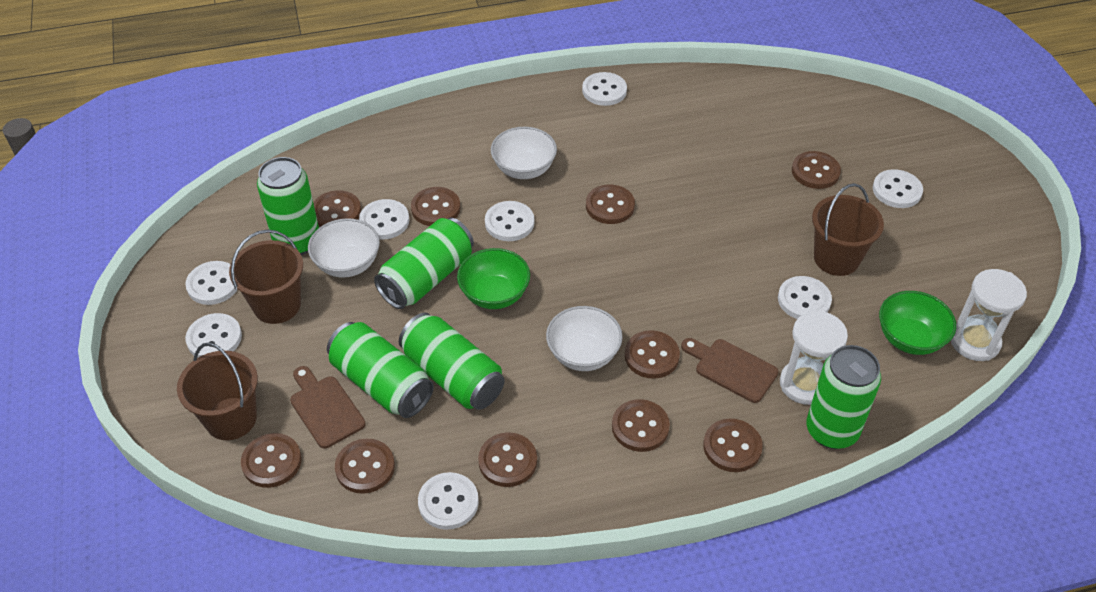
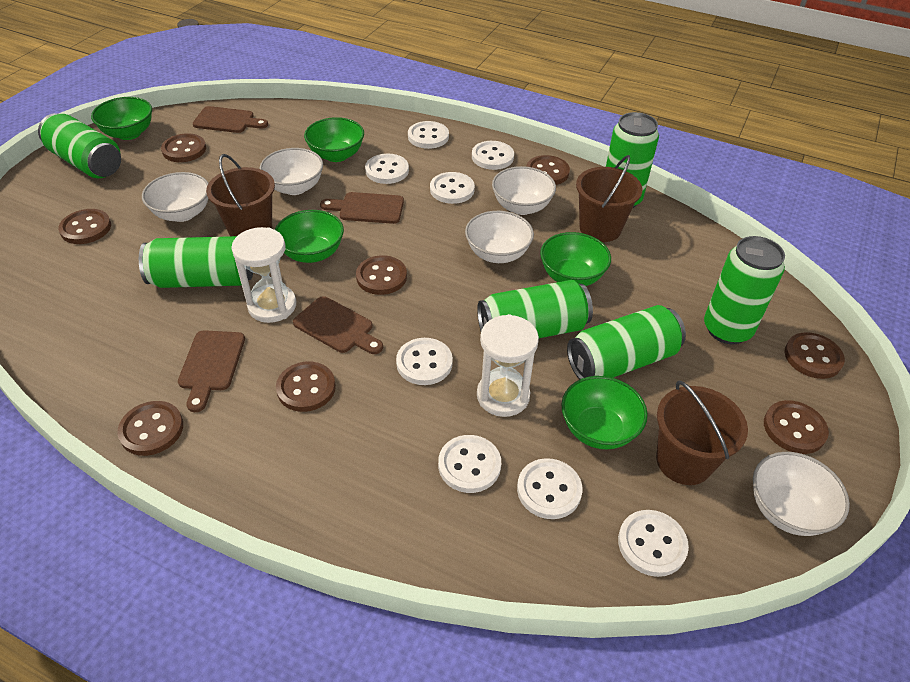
brown button: [241,433,302,488] [313,190,361,227] [335,439,395,494] [411,187,460,226] [478,432,537,487] [586,185,635,224] [612,399,670,452] [625,330,680,379] [703,419,763,472] [792,151,841,189] = 10 -> [58,209,111,244] [117,401,183,456] [161,133,206,162] [276,362,336,412] [356,255,407,295] [526,155,570,185] [764,400,829,454] [784,332,845,379] = 8
brown cutting board: [290,366,366,448] [681,338,779,403] = 2 -> [178,330,245,412] [193,106,268,133] [293,296,383,354] [320,192,404,224] = 4
green bowl: [457,248,530,309] [879,291,956,355] = 2 -> [91,97,152,140] [275,210,344,263] [304,117,364,162] [540,232,611,286] [562,376,648,449] = 5
green can: [257,157,319,255] [327,322,434,418] [374,218,474,309] [399,313,505,410] [806,345,881,449] = 5 -> [38,113,121,178] [139,236,253,288] [477,280,593,338] [567,305,686,379] [606,112,659,208] [704,236,785,344] = 6
white bowl: [308,218,380,278] [491,127,557,179] [546,306,623,371] = 3 -> [142,172,209,222] [260,148,323,195] [465,211,534,263] [492,166,556,215] [753,452,850,536] = 5

